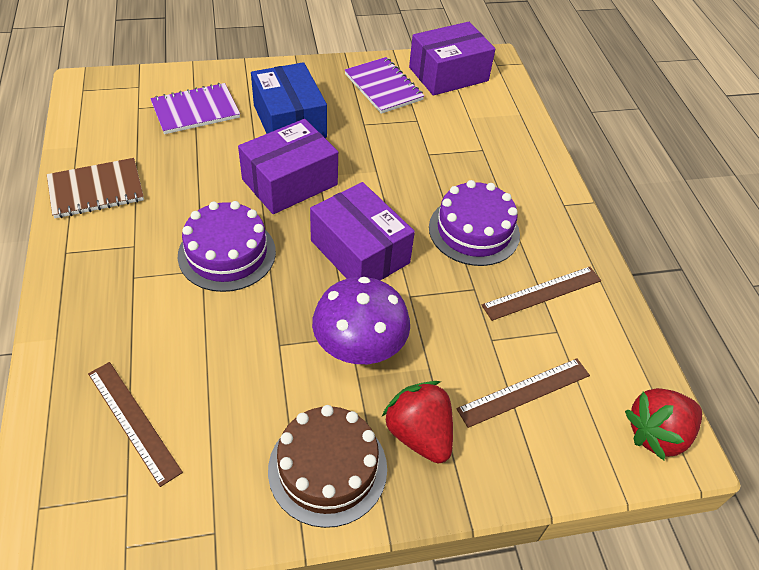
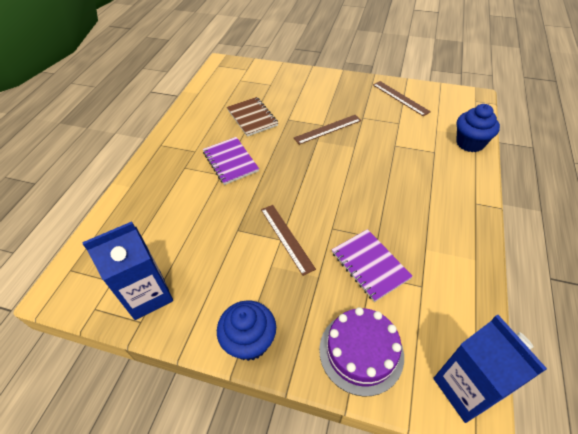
blue box: [251,62,327,138] = 1 -> none = 0
blue carton: none = 0 -> [82,222,173,320] [433,315,547,423] = 2
blue cupcake: none = 0 -> [217,300,276,361] [456,104,500,152] = 2
brown cake: [268,405,387,528] = 1 -> none = 0
purple box: [238,119,338,214] [310,182,415,280] [409,22,496,96] = 3 -> none = 0
purple cake: [178,201,276,292] [429,180,520,266] = 2 -> [319,307,404,396] = 1
purple mushroom: [312,277,410,364] = 1 -> none = 0
red strawberry: [382,381,453,463] [625,388,702,460] = 2 -> none = 0

